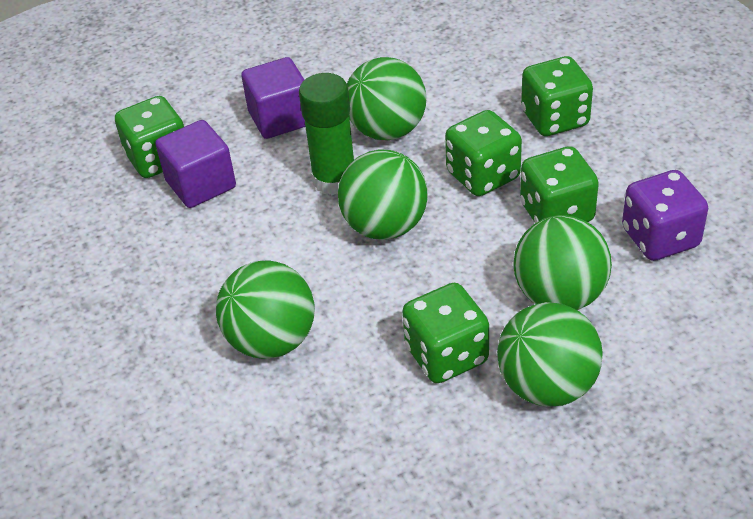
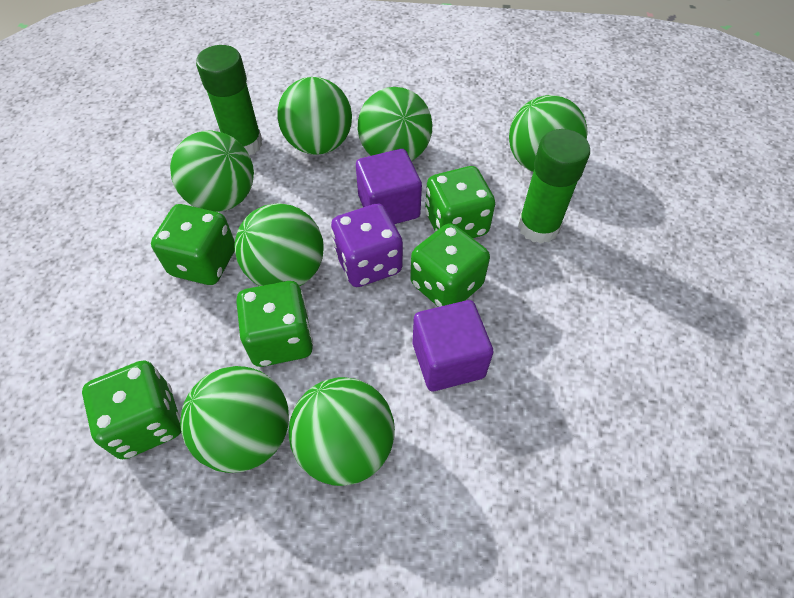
green ball: [216,260,315,359] [338,150,428,240] [347,57,426,140] [497,302,603,407] [513,215,612,310] = 5 -> [170,131,254,212] [180,366,289,473] [235,203,324,287] [277,77,352,155] [289,377,395,486] [358,87,432,161] [509,95,588,172] = 7
green glue stick: [299,73,354,195] = 1 -> [196,45,262,155] [518,129,590,244] = 2

